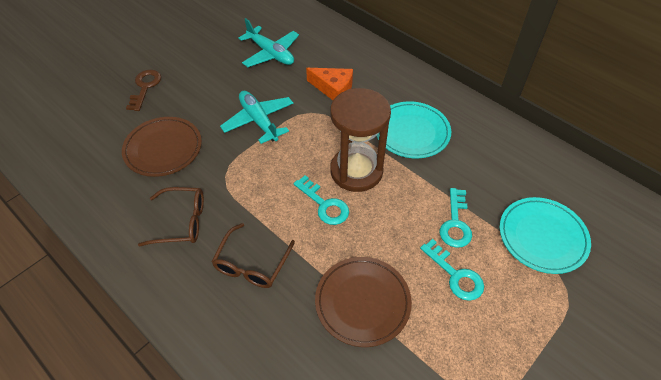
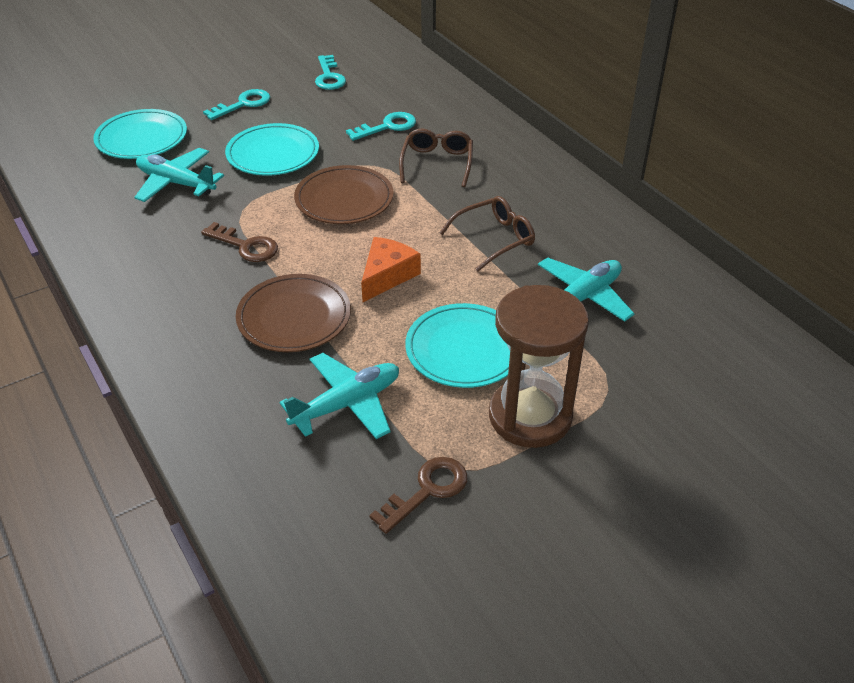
brown key: [126,70,161,111] = 1 -> [201,222,278,262] [369,457,468,534] = 2
turquoise plane: [220,91,293,144] [238,18,299,67] = 2 -> [134,148,224,202] [279,353,399,439] [538,257,635,321] = 3
turquoise plate: [377,101,451,158] [499,197,591,274] = 2 -> [93,109,187,159] [225,123,319,176] [405,303,510,388] = 3

